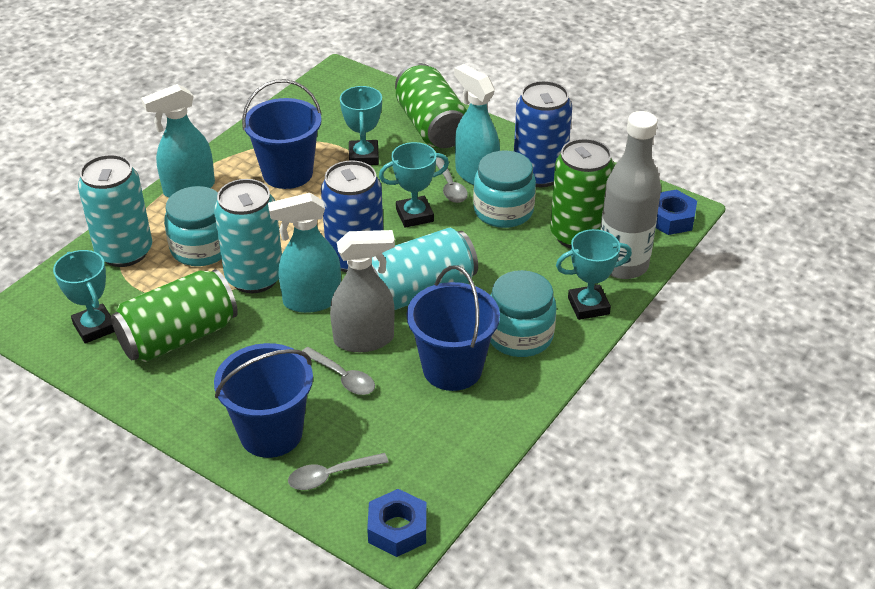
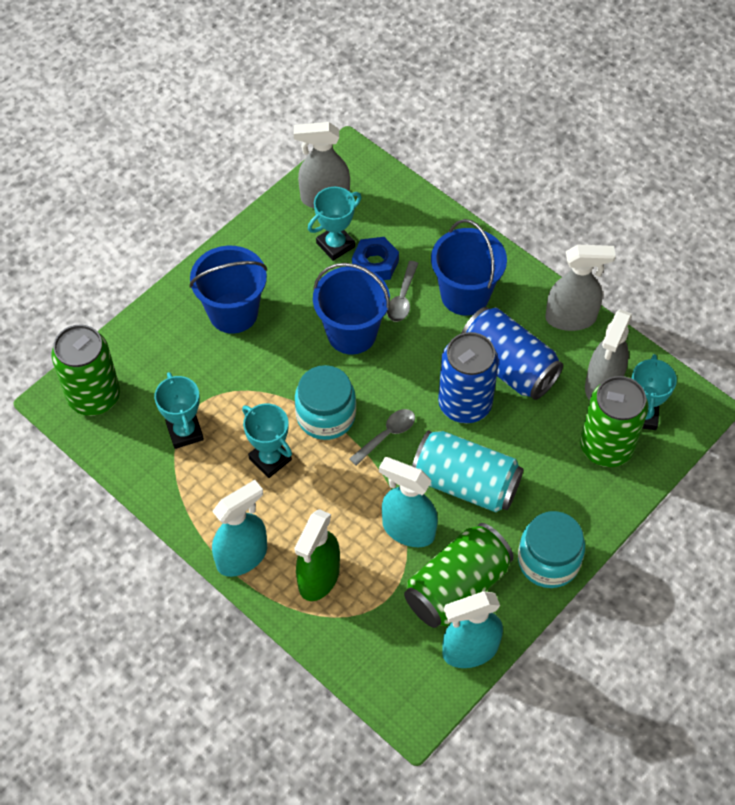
blue nut: [367,489,427,557] [656,190,697,235] = 2 -> [352,237,399,280] = 1
green spray bottle: none = 0 -> [294,509,340,601] = 1
grey bottle: [600,111,661,279] = 1 -> none = 0
grey spoon: [288,453,389,490] [302,347,375,395] [436,157,468,203] = 3 -> [349,409,415,466] [387,261,419,322] = 2
grey spray bottle: [330,230,395,352] = 1 -> [294,122,350,208] [545,245,616,331] [585,309,632,400] = 3
turquoise can: [78,154,152,267] [214,179,282,293] [372,228,478,310] = 3 -> [412,430,523,512] = 1
turquoise jar: [164,186,222,266] [473,150,536,228] [490,270,557,357] = 3 -> [295,365,356,440] [518,511,585,588] = 2

